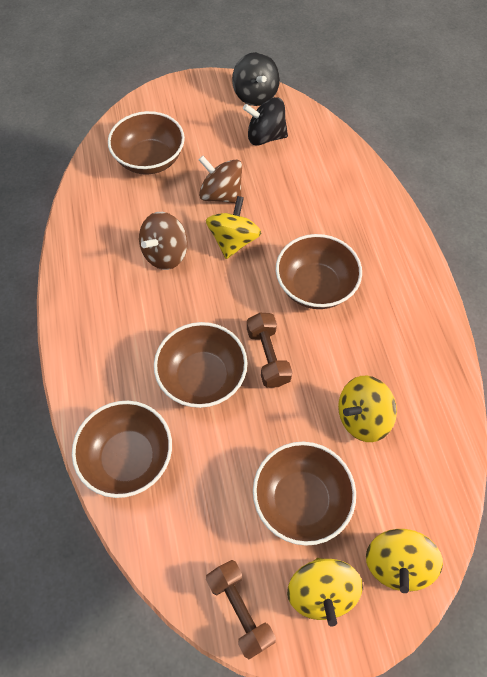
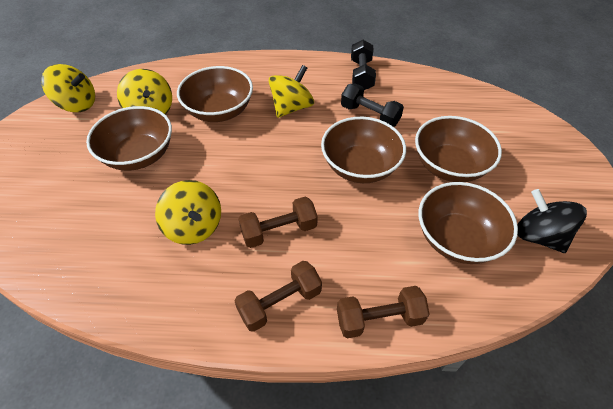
black dumbbell: none = 0 -> [341,84,404,127] [351,40,376,90] = 2
black spinning top: [232,52,280,106] [243,97,288,146] = 2 -> [517,189,587,253] = 1
brown dumbbell: [206,560,276,659] [247,313,292,387] = 2 -> [235,261,322,332] [238,197,318,248] [337,286,429,338] = 3
brown spinning top: [139,212,188,270] [199,156,242,203] = 2 -> none = 0

